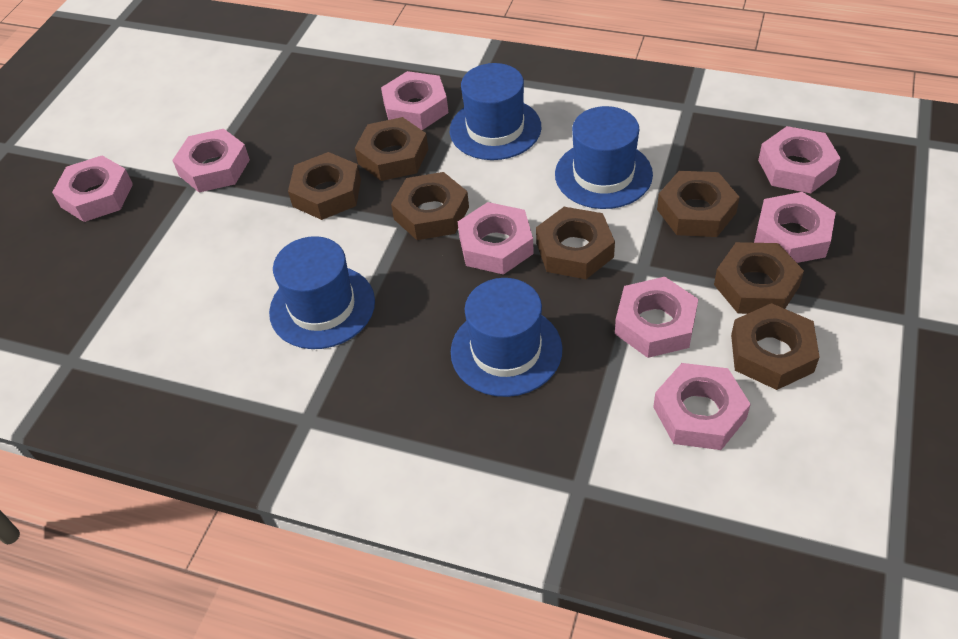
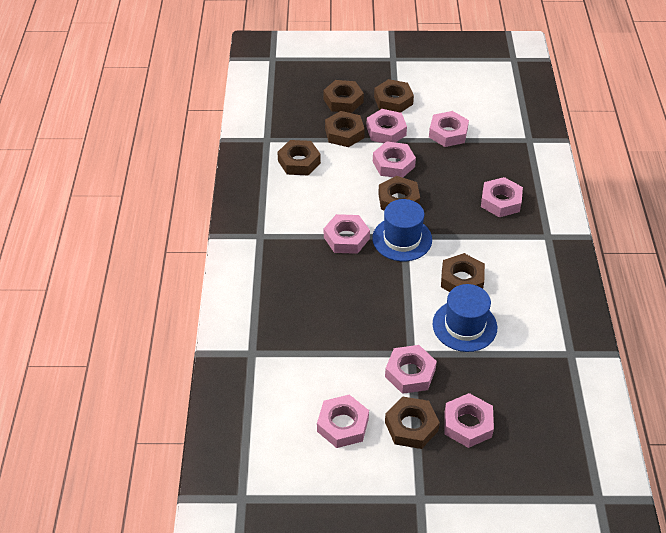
blue hat: [269,236,375,349] [450,63,542,160] [451,278,562,397] [555,106,653,209] = 4 -> [372,199,432,261] [432,284,497,352] = 2

